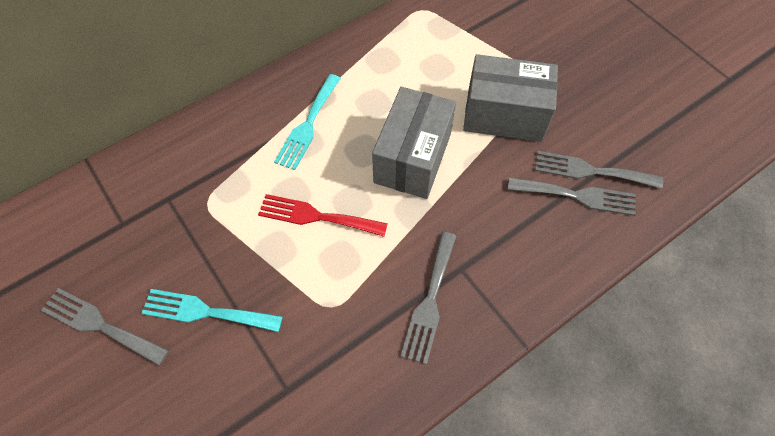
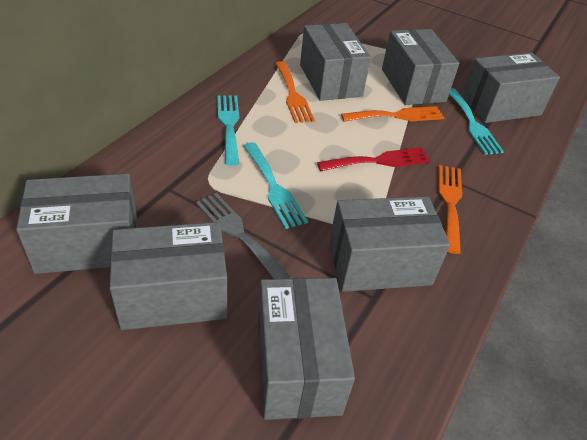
grey box: [372,87,456,199] [463,54,558,142] = 2 -> [16,174,137,274] [109,222,227,330] [258,278,355,420] [300,23,371,101] [329,196,450,292] [382,29,459,105] [462,53,560,123] = 7
grey fork: [41,288,169,365] [400,232,456,365] [508,178,636,216] [535,151,663,189] = 4 -> [196,193,292,279] = 1
orange fork: none = 0 -> [275,61,315,123] [341,106,445,122] [439,165,462,254] = 3
turquoise fork: [141,289,283,332] [274,74,341,170] = 2 -> [217,95,239,166] [244,142,308,229] [449,88,504,155] = 3

